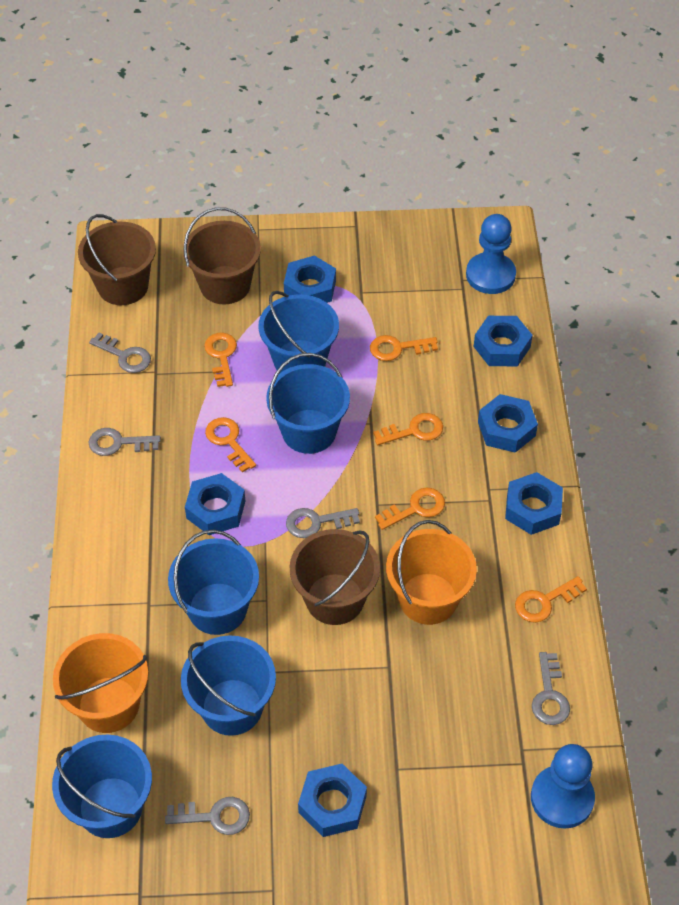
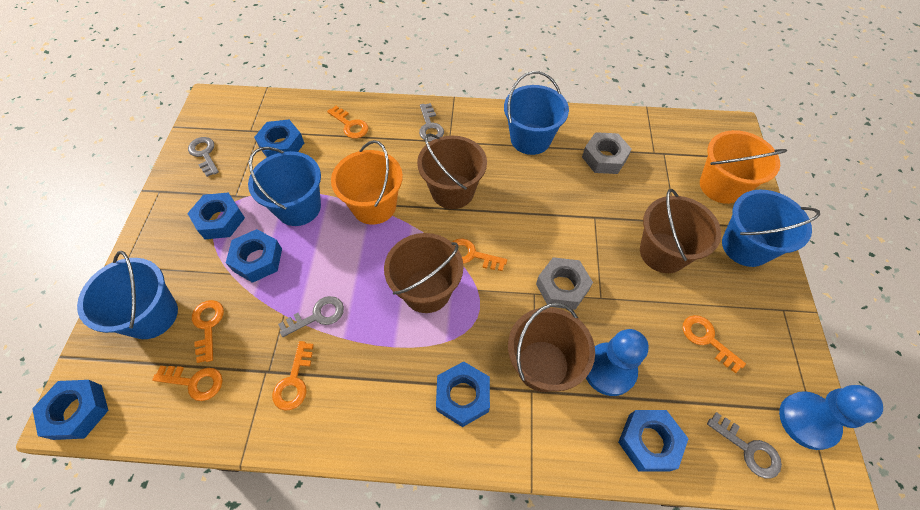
blue bucket: [52,734,152,838] [168,530,259,635] [181,635,276,736] [258,291,339,374] [266,353,350,454] = 5 -> [77,251,178,339] [248,147,321,226] [504,71,569,155] [722,190,820,267] = 4
brown bucket: [78,214,156,305] [183,207,261,304] [289,529,380,625] = 3 -> [384,233,463,313] [417,134,487,209] [508,303,595,392] [640,189,721,273] = 4
grey key: [88,428,161,456] [89,333,151,373] [165,797,250,835] [286,508,360,538] [532,652,570,725] = 5 -> [188,137,219,177] [278,296,344,337] [419,103,444,142] [707,412,782,479] = 4
grey nut: none = 0 -> [536,257,593,310] [582,132,632,174] = 2

